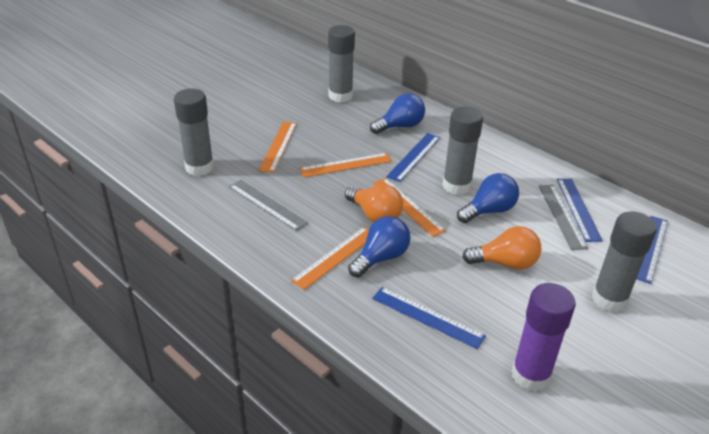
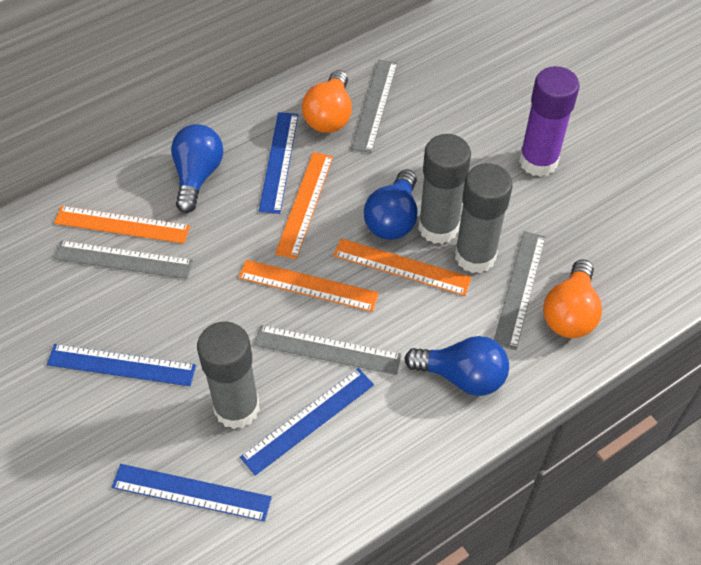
grey glue stick: [174,88,214,176] [328,25,355,103] [442,106,483,195] [592,211,657,312] = 4 -> [197,321,260,429] [418,134,471,244] [455,163,512,273] = 3
grey ruler: [229,180,308,231] [539,185,588,250] = 2 -> [54,240,193,279] [254,325,402,375] [351,60,398,153] [494,231,546,350] = 4

